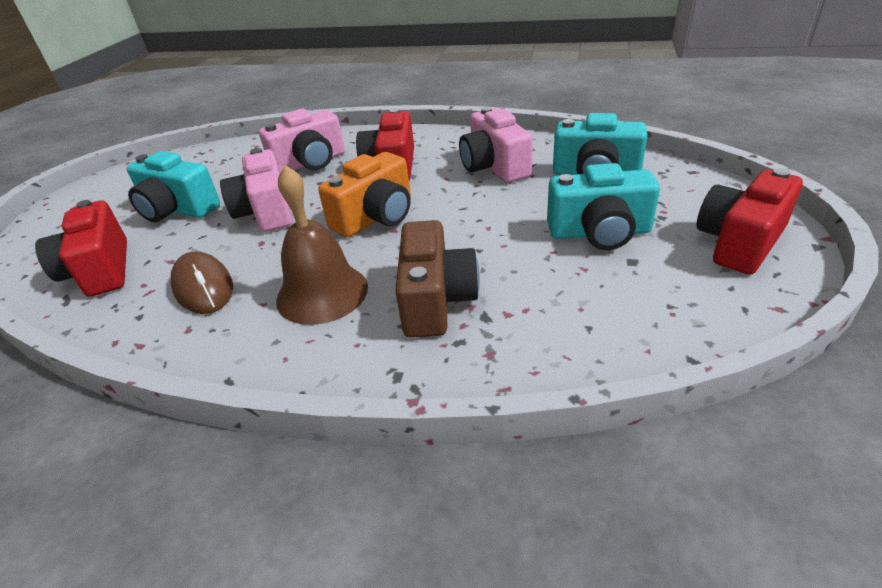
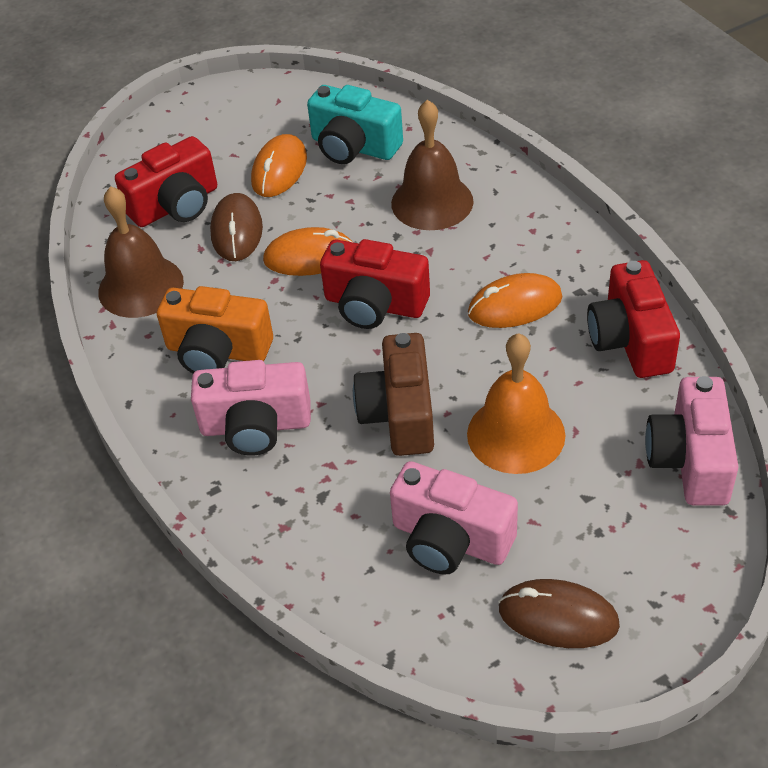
brown bell: [276,165,368,325] = 1 -> [98,186,184,318] [391,99,474,230] = 2
brown mouse: [170,251,233,314] = 1 -> [210,193,263,261] [498,579,620,648] = 2
orange bell: none = 0 -> [467,333,565,474] = 1
orange mouse: none = 0 -> [251,134,307,197] [263,227,353,276] [468,273,562,328] = 3
turquoise camera: [127,151,220,222] [547,163,660,250] [553,113,647,175] = 3 -> [307,85,403,164] = 1

